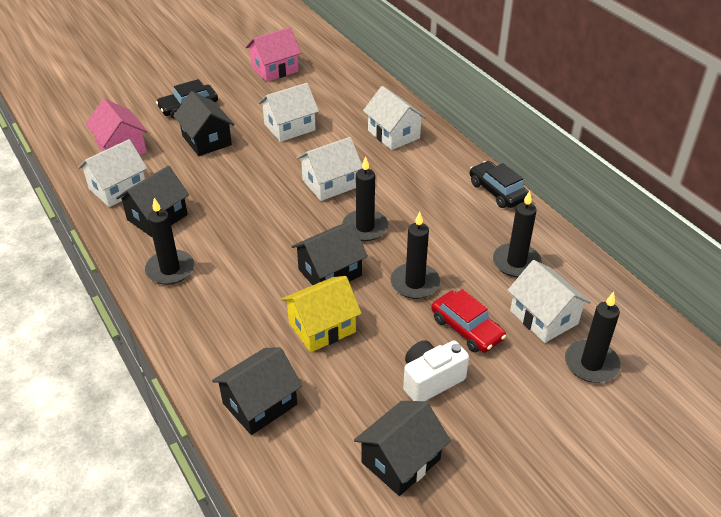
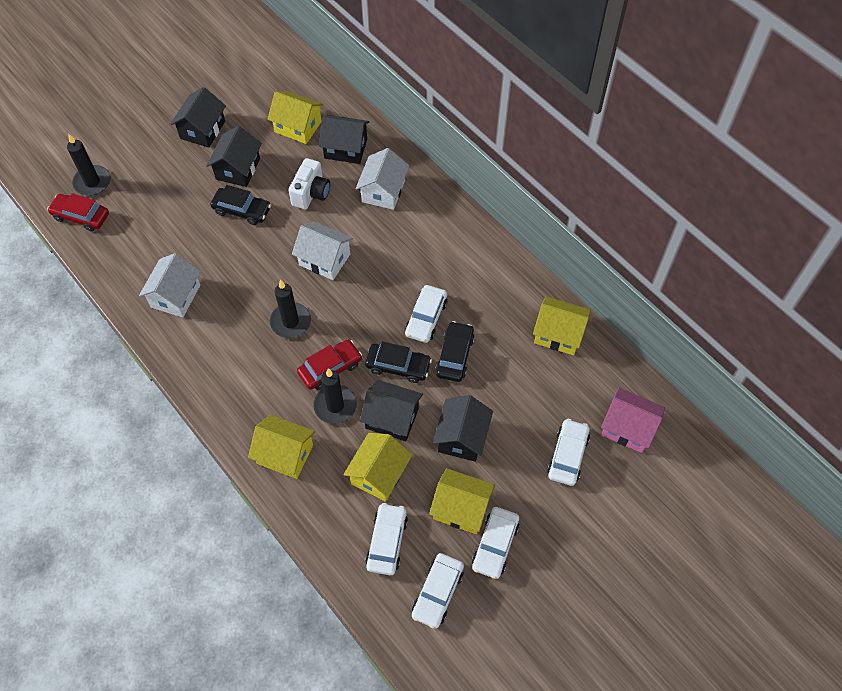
black candle: [145,198,194,285] [342,156,388,241] [390,211,440,299] [493,191,542,277] [565,292,621,383] = 5 -> [67,134,111,196] [270,280,311,338] [313,368,357,424] = 3
black car: [156,79,218,119] [470,161,529,208] = 2 -> [210,185,271,225] [365,342,432,383] [435,321,475,382] = 3
pink house: [86,99,148,155] [246,27,301,82] = 2 -> [601,388,665,453] = 1
red car: [431,289,506,353] = 1 -> [47,193,109,232] [297,339,362,390] = 2
white car: none = 0 -> [365,503,408,575] [405,285,447,343] [412,553,464,629] [472,507,519,579] [547,419,590,486] = 5
white house: [78,139,147,207] [258,83,319,142] [297,137,363,201] [363,86,427,150] [507,260,591,343] = 5 -> [139,253,201,317] [292,222,353,280] [356,148,409,210] = 3
yellow house: [281,276,362,352] = 1 -> [248,415,315,479] [267,91,324,144] [343,433,413,502] [429,468,495,534] [533,296,591,355] = 5

